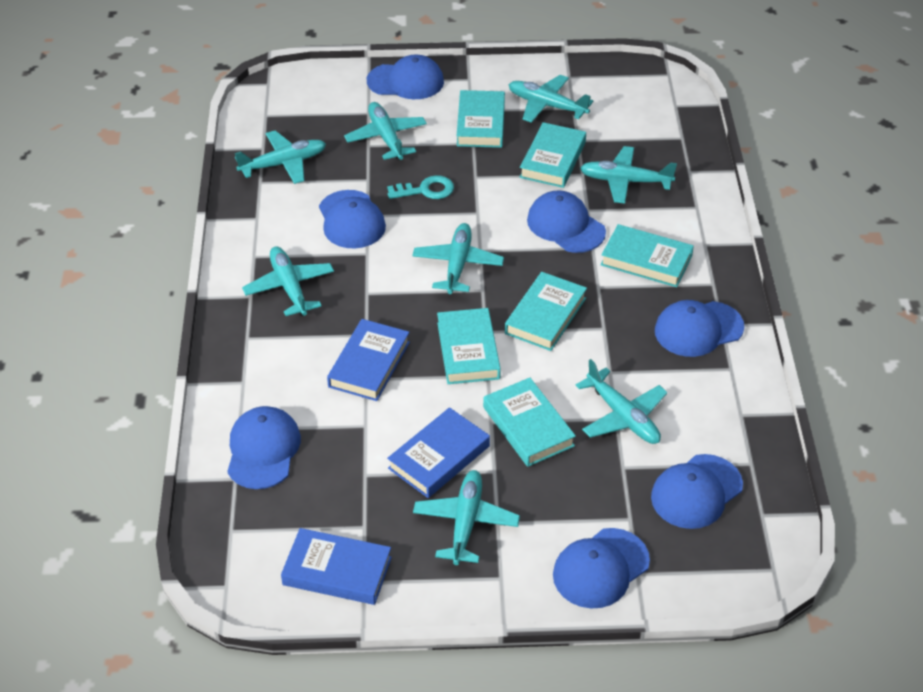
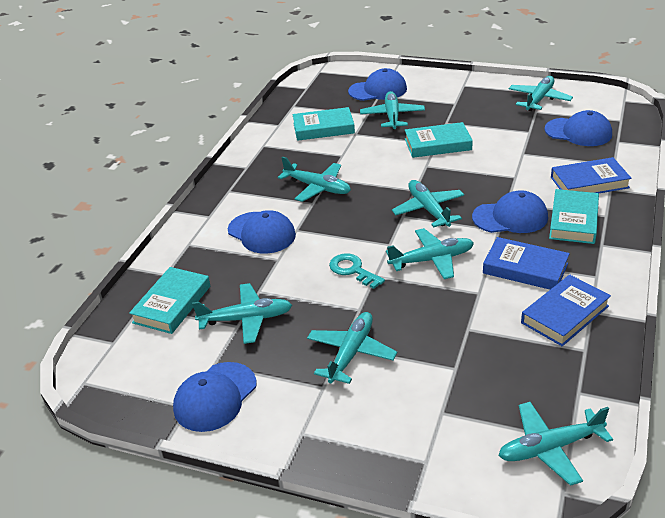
blue cap: [227,406,301,489] [319,190,386,248] [367,55,444,99] [527,191,606,253] [553,528,650,608] [651,454,743,529] [655,300,744,357] = 7 -> [173,362,257,432] [228,210,296,253] [348,68,407,101] [472,190,548,233] [545,110,612,146] = 5
turquoise book: [437,308,501,384] [457,90,505,148] [483,378,576,467] [505,272,587,351] [520,122,586,188] [601,224,694,287] = 6 -> [129,267,210,334] [293,107,355,141] [405,122,473,158] [549,189,599,244] = 4

